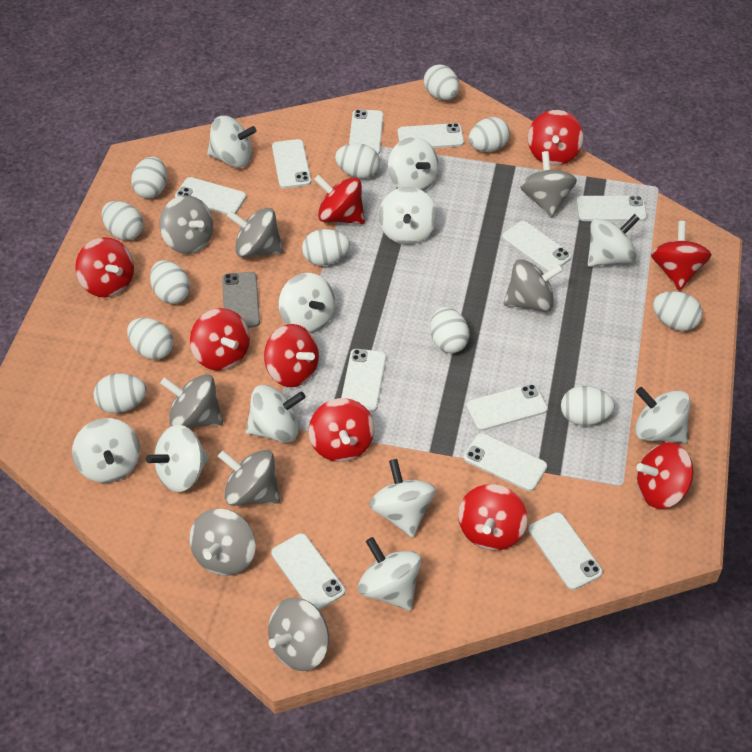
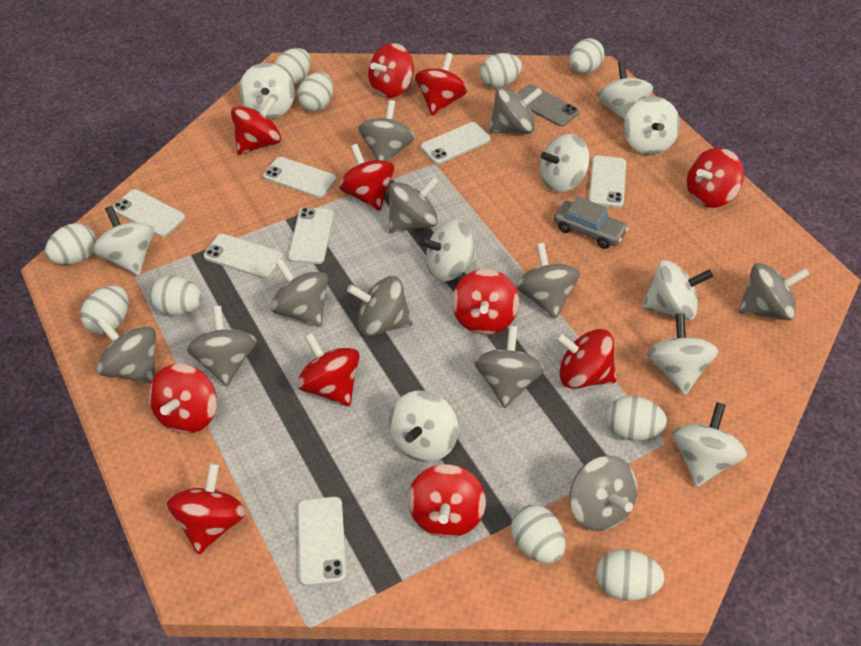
grey car: none = 0 -> [554,197,629,249] = 1
grey spinning top: [159,195,213,254] [160,374,223,428] [189,509,256,576] [218,450,280,506] [227,208,284,258] [268,598,329,671] [504,259,564,312] [520,151,577,218] = 8 -> [97,318,156,384] [186,306,257,387] [270,259,328,327] [347,276,413,336] [358,100,415,161] [389,176,439,233] [474,326,545,408] [489,87,542,134] [515,243,580,319] [569,456,638,531] [738,263,810,320] = 11
red spinning top: [75,237,134,298] [190,308,250,371] [264,324,319,387] [309,398,374,462] [314,175,365,224] [458,484,527,551] [528,110,583,166] [636,442,694,509] [651,221,712,291] = 9 -> [149,364,217,434] [167,463,246,555] [231,96,281,155] [297,333,360,406] [338,144,394,211] [368,43,414,98] [408,464,486,537] [415,53,468,116] [452,269,519,335] [555,329,616,389] [687,148,744,208] = 11
white egg: [93,374,147,413] [102,201,143,240] [127,318,173,360] [131,157,167,198] [150,260,190,304] [302,229,350,266] [335,143,380,179] [424,65,459,100] [430,307,470,353] [469,117,510,152] [561,386,615,425] [653,291,702,331] = 12 -> [45,223,96,265] [80,285,129,334] [149,275,202,316] [274,48,311,85] [297,72,333,112] [480,53,522,88] [511,505,565,564] [569,38,604,74] [596,549,665,601] [606,396,667,441] = 10
white phone: [175,177,246,215] [271,533,345,610] [272,139,311,188] [341,349,386,412] [349,109,384,155] [398,123,464,148] [463,433,547,491] [466,384,548,431] [502,221,572,272] [528,512,603,590] [577,196,647,221] = 11 -> [113,189,185,237] [203,234,283,279] [263,157,336,198] [288,208,334,264] [297,497,346,586] [421,122,490,164] [589,155,626,208] = 7
white spinning top: [72,418,140,483] [146,425,209,492] [207,116,256,167] [246,385,306,443] [279,273,335,333] [358,537,421,611] [369,459,436,538] [379,187,437,245] [388,137,438,191] [588,214,640,267] [635,387,690,443] = 11 -> [92,206,154,276] [239,63,295,119] [388,391,458,462] [419,219,478,282] [540,134,590,192] [597,61,653,121] [624,97,680,155] [642,260,713,320] [647,313,718,395] [672,402,747,487] = 10

